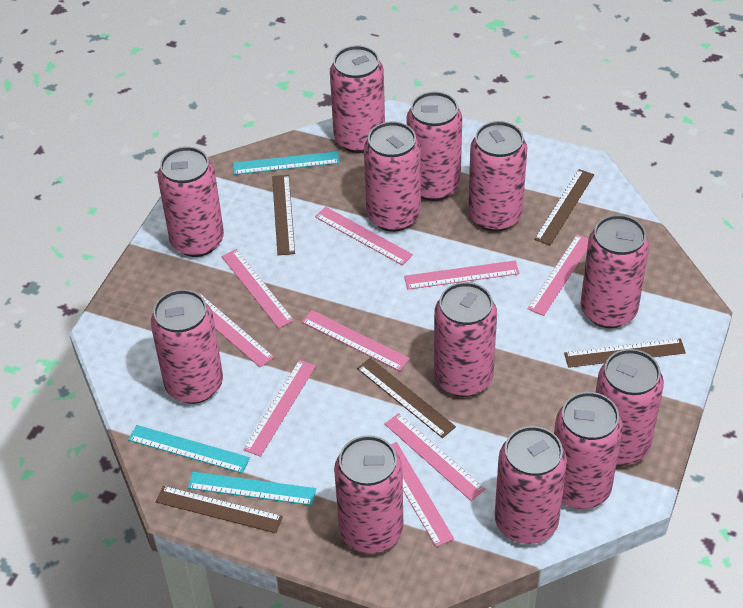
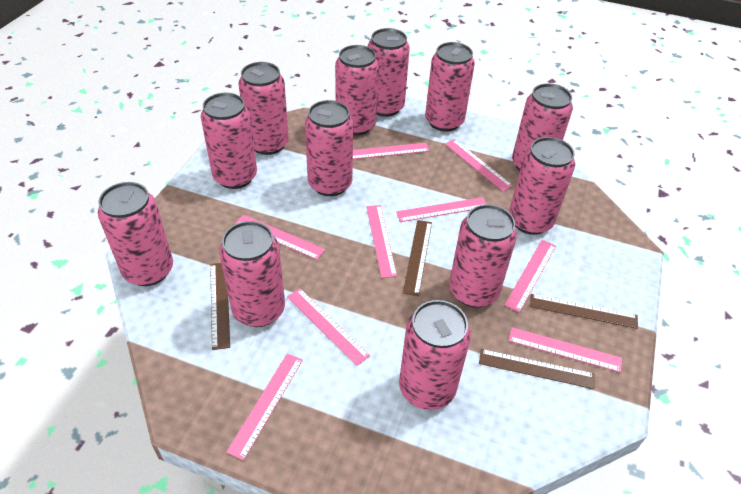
brown ruler: [156,486,283,533] [272,175,295,255] [357,358,456,438] [534,169,594,245] [564,338,686,368] = 5 -> [210,263,230,350] [403,220,432,296] [479,349,594,389] [530,294,638,329] = 4
turquoise ruler: [128,425,250,473] [188,472,316,506] [233,151,340,175] = 3 -> none = 0

